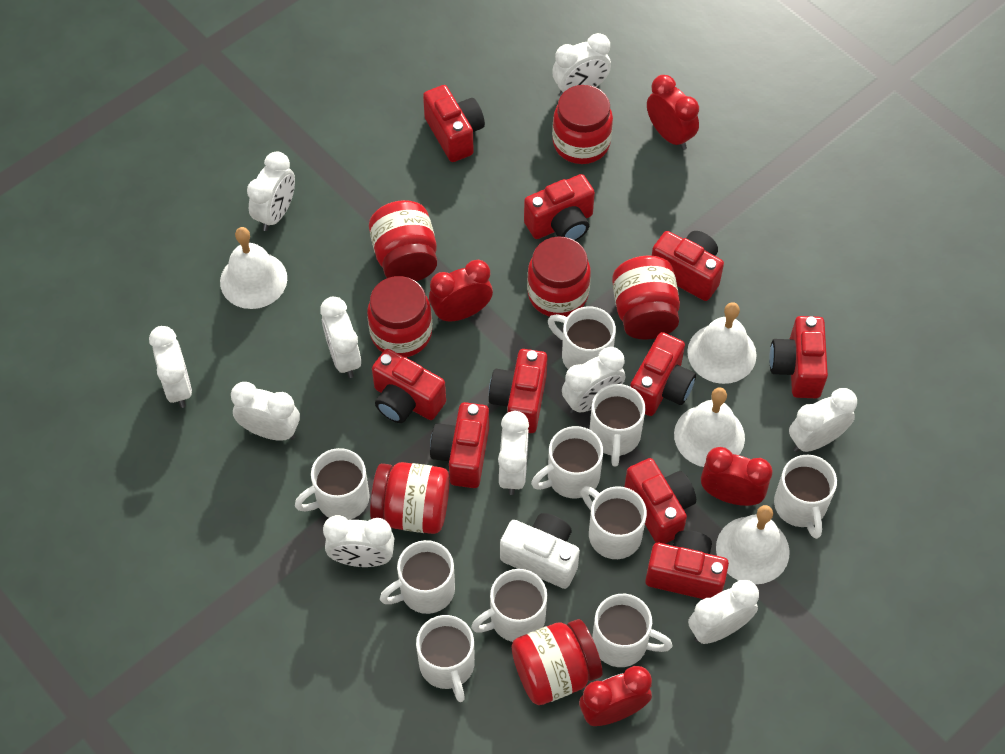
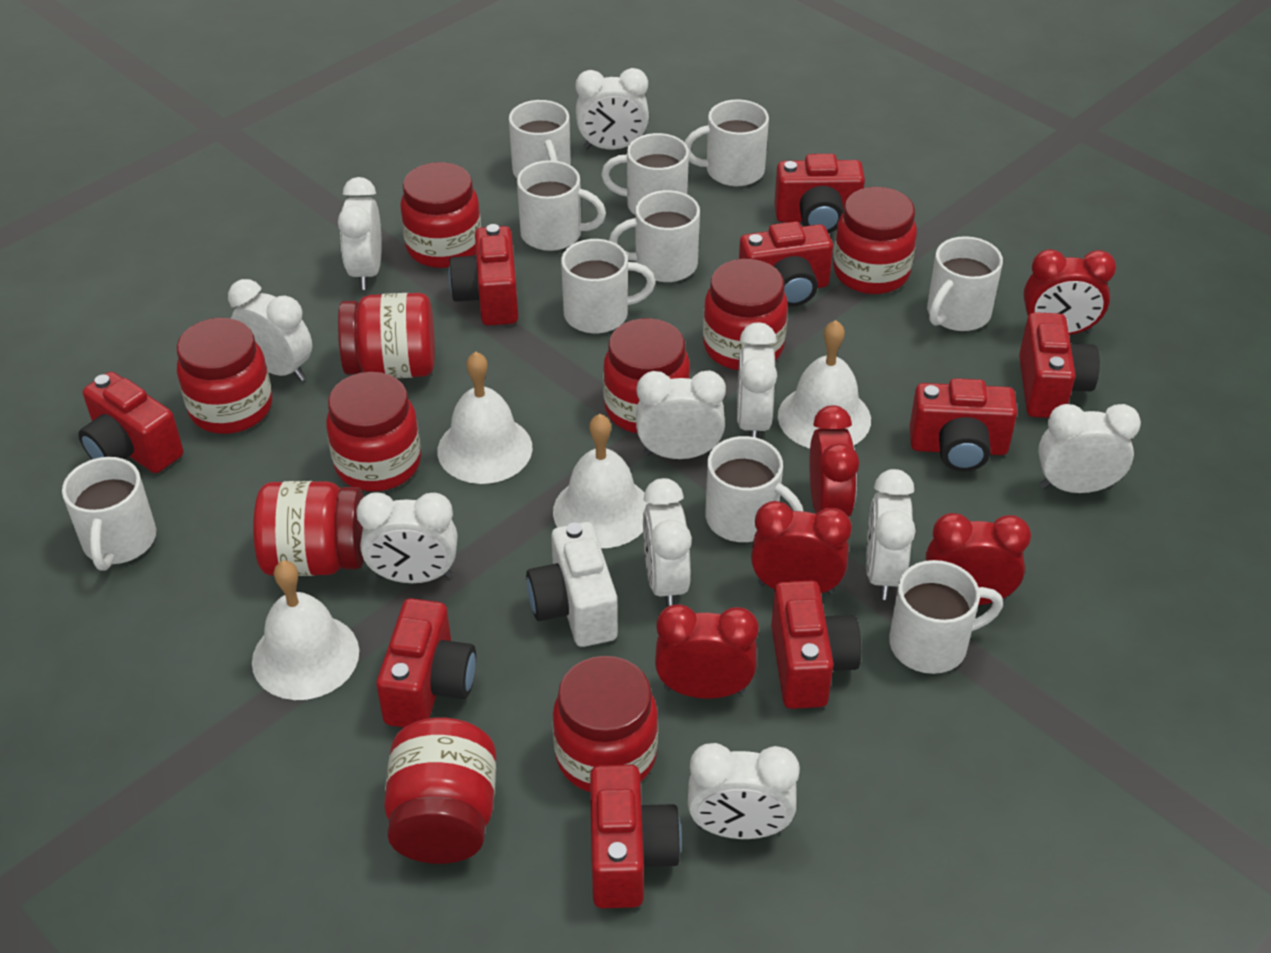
red camera: [372,349,446,423] [423,85,485,162] [430,402,489,488] [489,349,548,433] [524,174,595,241] [624,458,696,544] [630,332,696,416] [645,530,729,599] [652,231,724,301] [769,316,828,398] = 10 -> [78,372,183,473] [376,598,476,727] [449,224,518,326] [590,764,682,908] [739,221,833,307] [771,580,861,709] [774,154,865,233] [910,378,1017,471] [1019,312,1100,418] = 9
red clock: [429,260,493,322] [579,666,652,726] [647,75,699,150] [701,447,773,506] = 4 -> [655,605,759,699] [751,501,852,594] [809,406,859,516] [926,513,1031,605] [1023,249,1116,335] = 5
red jar: [367,276,432,357] [369,200,437,281] [370,462,450,534] [511,619,603,705] [527,236,591,317] [552,85,613,164] [612,256,680,340] = 7 -> [177,318,272,434] [253,481,364,576] [326,372,421,491] [338,293,435,378] [384,718,496,864] [400,162,481,268] [552,656,658,792] [603,318,690,433] [703,259,788,370] [833,187,917,294] = 10

